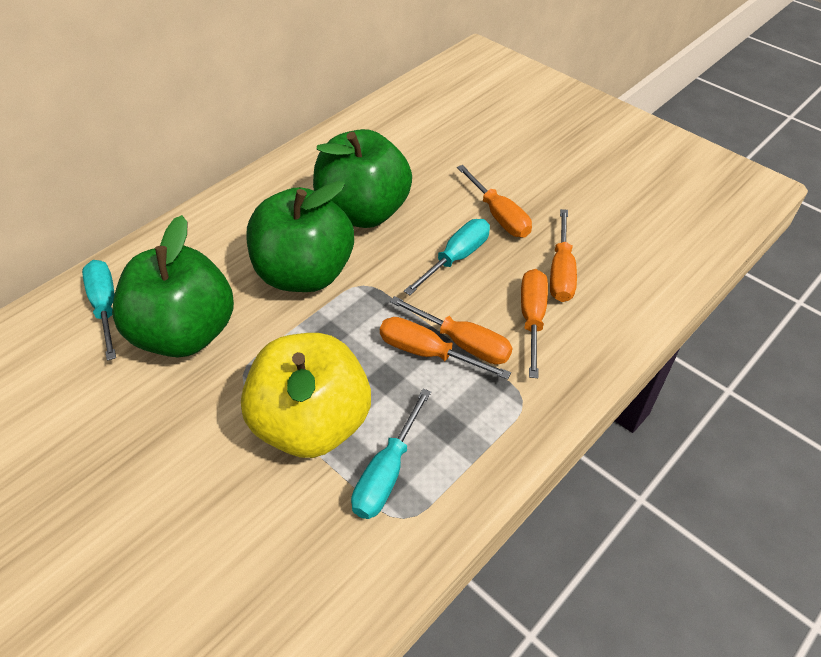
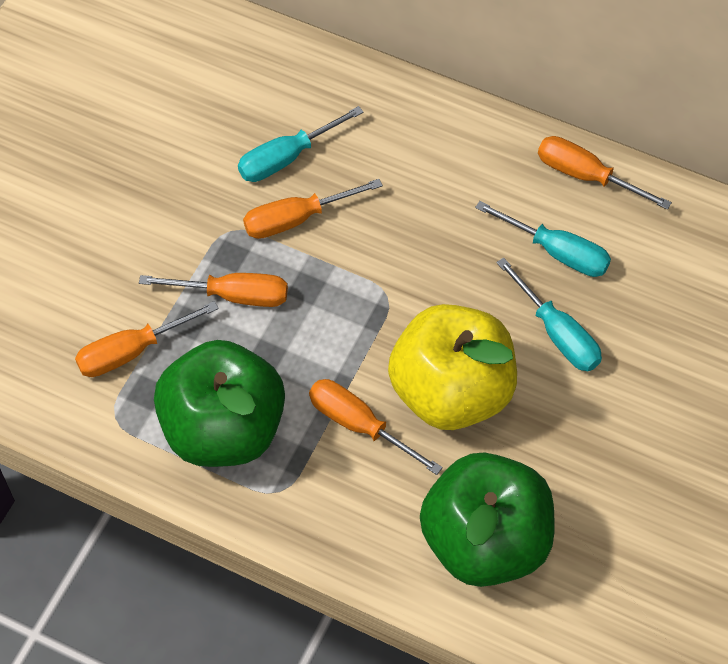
green apple: [112,215,234,357] [246,181,354,292] [313,129,412,228] = 3 -> [154,340,285,467] [420,452,554,587] = 2

